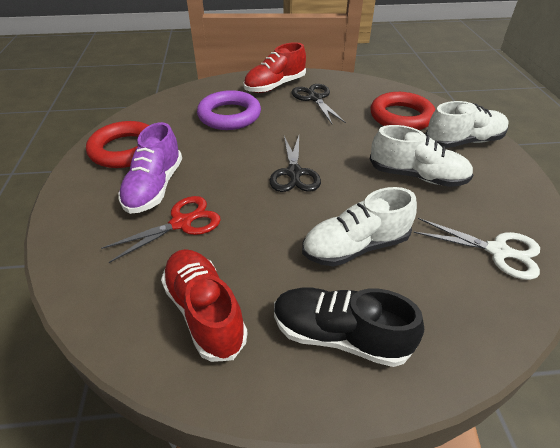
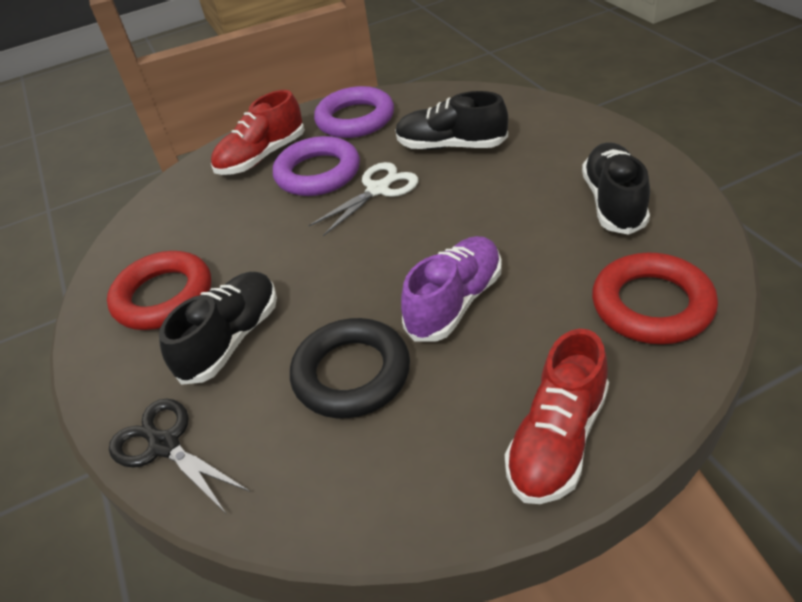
black ring: none = 0 -> [290,318,410,418] = 1
black scissors: [269,136,321,192] [292,84,346,124] = 2 -> [109,399,250,512] = 1
black shoe: [274,287,424,367] = 1 -> [159,272,277,385] [395,91,508,150] [582,142,650,235] = 3
purple ring: [197,90,261,130] = 1 -> [273,136,360,196] [314,86,394,138] = 2
red scissors: [101,196,221,263] = 1 -> none = 0
white shoe: [302,187,417,266] [370,125,473,187] [425,101,509,148] = 3 -> none = 0

